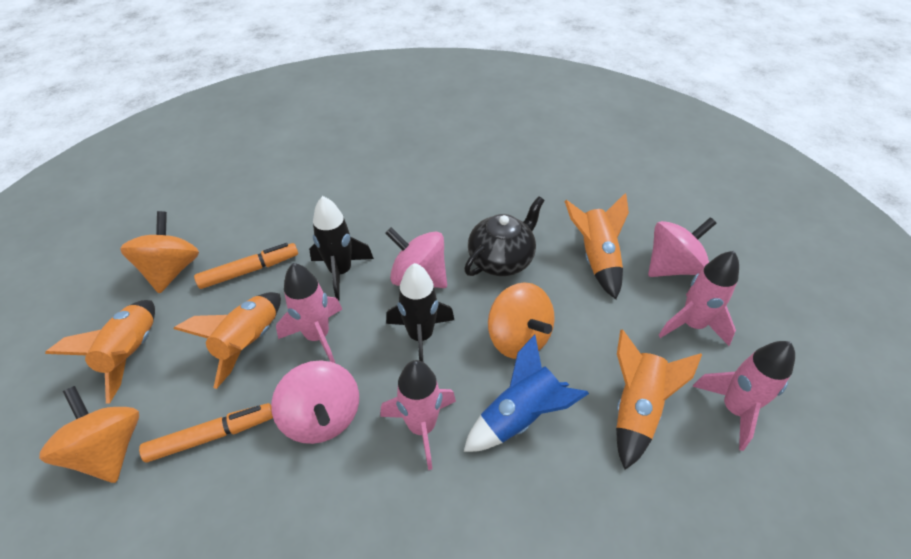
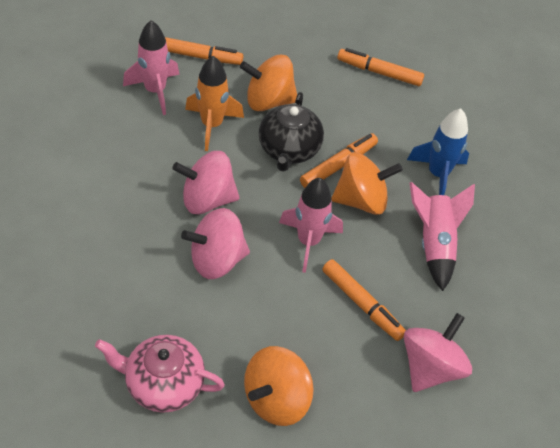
black rocket: [309,196,374,301] [386,263,454,362] = 2 -> none = 0
orange marker: [139,403,273,463] [194,243,298,289] = 2 -> [165,37,243,65] [300,133,378,188] [322,259,406,341] [337,48,424,86] = 4
orange rocket: [45,300,155,404] [174,292,281,389] [564,193,629,299] [616,330,702,470] = 4 -> [185,56,244,151] = 1
pink rocket: [276,263,342,363] [380,360,456,470] [658,251,739,346] [692,341,795,451] = 4 -> [123,20,179,115] [279,178,343,273] [410,182,475,291] = 3
pink teapot: none = 0 -> [95,335,225,413] = 1

